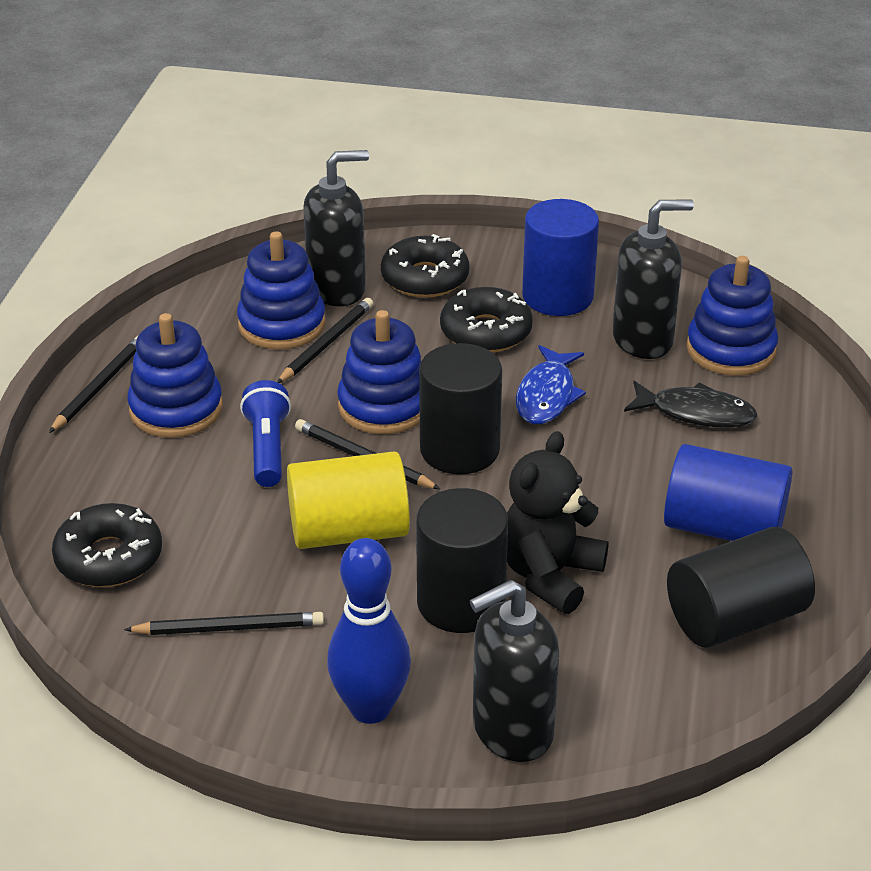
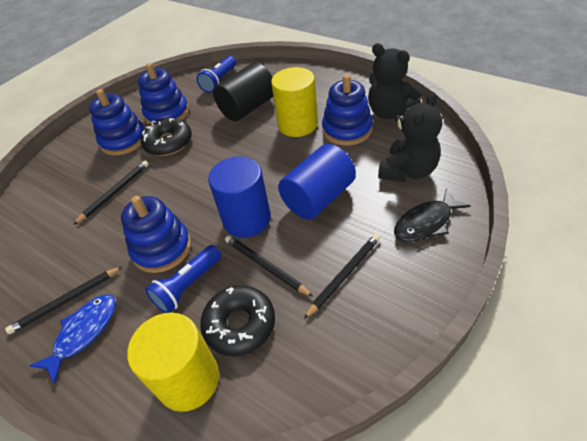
black cylinder: [416,488,508,633] [419,343,502,474] [667,527,815,648] = 3 -> [213,62,273,121] = 1
black donut: [52,503,162,587] [381,234,470,298] [440,287,533,352] = 3 -> [140,118,192,156] [200,285,275,356] = 2
black soap dispenser: [303,150,369,306] [470,580,559,762] [612,199,694,359] = 3 -> none = 0
black teddy bear: [507,431,608,614] = 1 -> [368,43,422,119] [378,92,442,182] = 2
blue bowling pin: [327,538,411,724] = 1 -> none = 0
blue flashlight: [240,380,291,487] = 1 -> [145,245,221,313] [197,56,236,93] = 2
yellow cylinder: [287,451,410,549] = 1 -> [127,313,219,412] [271,67,318,137] = 2

